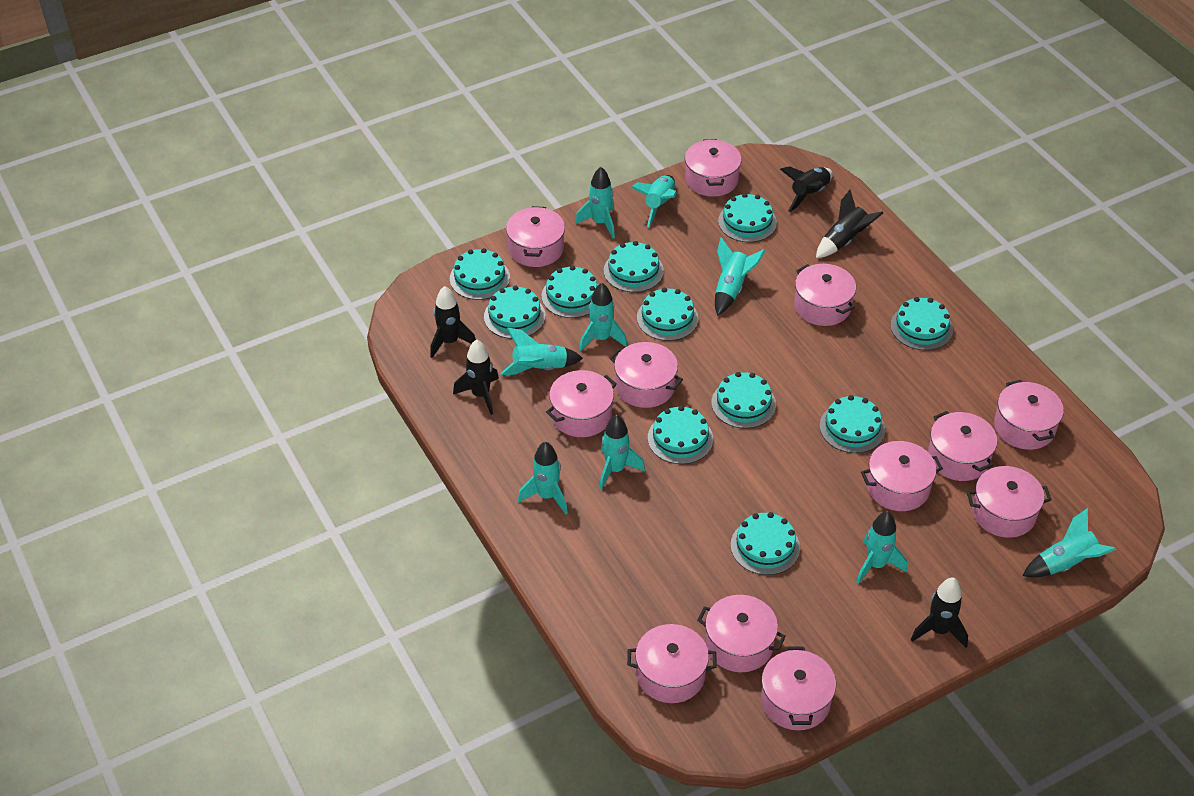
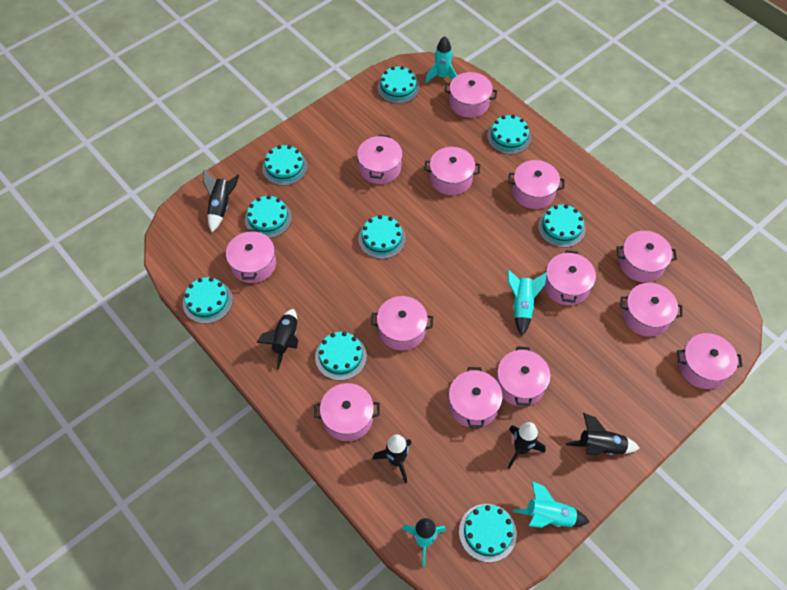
pink pot: [506,206,565,267] [546,370,617,437] [609,342,683,408] [627,624,717,703] [685,139,742,197] [697,595,786,672] [761,647,836,730] [794,264,856,326] [861,441,943,511] [928,411,997,481] [967,466,1051,538] [994,380,1064,450] = 12 -> [226,229,276,283] [314,383,380,441] [357,135,403,184] [371,296,433,350] [424,147,480,195] [444,72,497,118] [449,367,503,428] [496,346,551,406] [508,160,565,209] [544,250,596,305] [617,231,677,282] [620,283,683,337] [677,333,743,389] = 13
turquoise cake: [450,248,510,300] [484,285,546,339] [542,266,598,318] [604,241,664,292] [637,288,698,341] [648,406,713,464] [711,372,776,428] [718,193,777,242] [731,512,800,575] [820,395,885,453] [891,297,953,350] = 11 -> [183,277,233,324] [245,195,292,238] [262,145,308,186] [315,332,367,381] [358,215,406,259] [377,66,420,104] [459,504,517,562] [487,115,531,154] [538,204,585,248] = 9
turquoise rocket: [500,327,583,375] [518,441,568,514] [575,167,615,238] [579,283,627,352] [599,415,645,490] [631,175,677,227] [715,237,765,316] [856,511,907,584] [1023,508,1116,578] = 9 -> [402,518,446,568] [425,36,457,83] [507,269,547,336] [513,481,590,528] = 4

